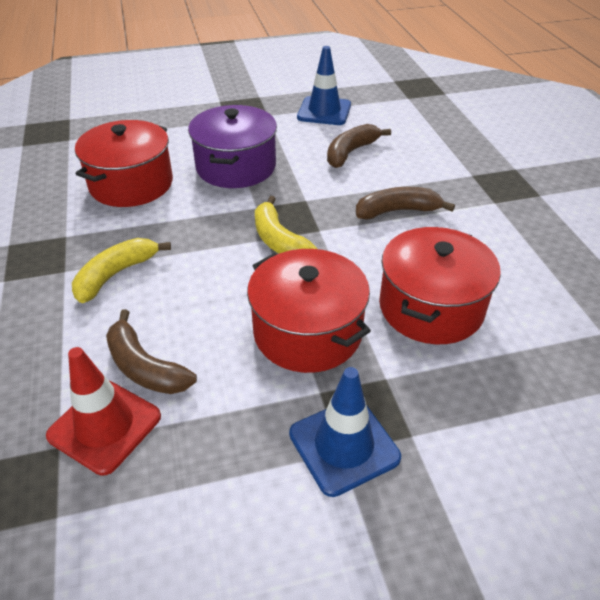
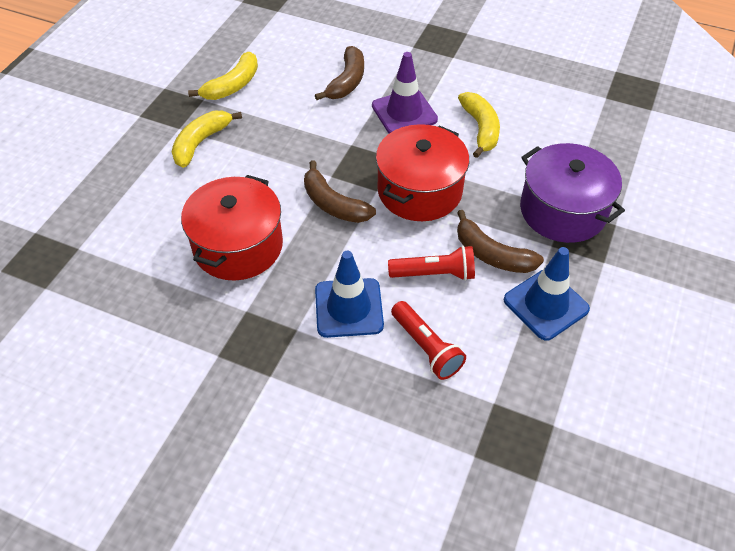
purple traffic cone: none = 0 -> [372,52,438,133] = 1
red flashlight: none = 0 -> [388,245,475,281] [391,301,466,380] = 2
red pot: [75,120,173,207] [247,249,371,373] [379,227,501,344] = 3 -> [181,175,283,280] [376,124,469,221] = 2
red traffic cone: [46,347,161,475] = 1 -> none = 0
yellow banana: [72,238,171,303] [255,196,317,254] = 2 -> [172,111,242,168] [188,52,258,100] [458,92,500,158] = 3

